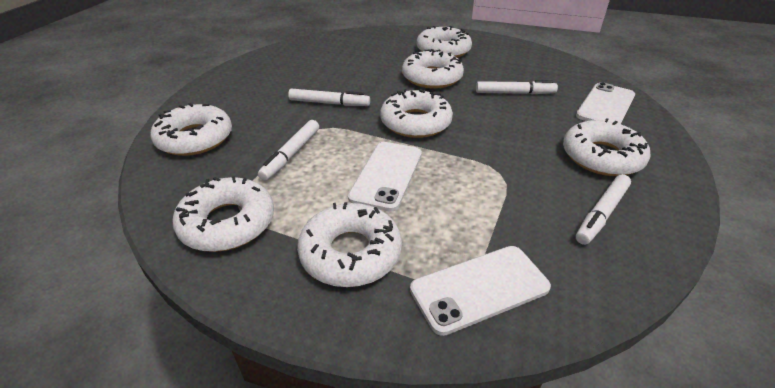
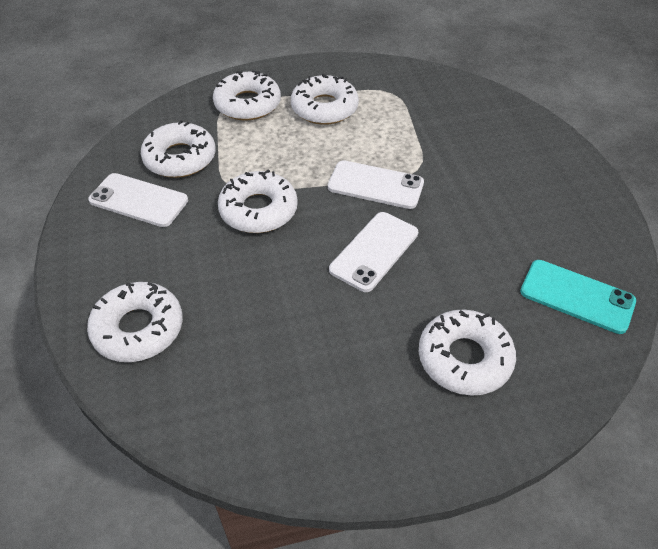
turquoise phone: none = 0 -> [520,260,636,334] = 1
white donut: [151,103,232,156] [173,176,274,252] [297,202,402,287] [380,89,453,138] [402,49,464,89] [417,26,472,58] [563,118,651,176] = 7 -> [87,282,183,362] [141,120,216,178] [213,70,281,121] [218,169,298,233] [291,74,359,125] [419,309,516,396] = 6
white marker: [258,120,319,181] [288,89,370,106] [476,80,558,94] [576,174,631,245] = 4 -> none = 0

